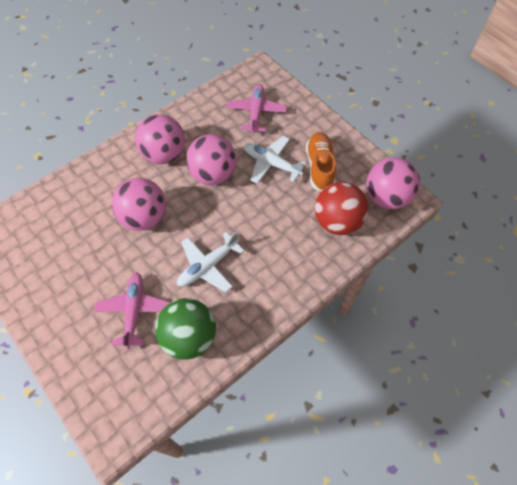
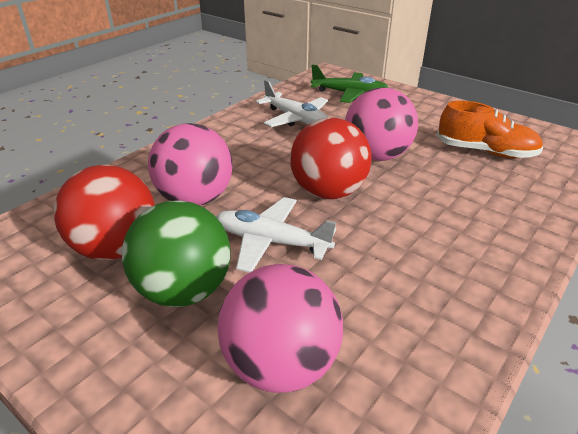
green plane: none = 0 -> [311,65,388,103] = 1
pink ball: [112,178,166,231] [135,114,185,164] [186,134,236,185] [366,157,420,209] = 4 -> [148,123,233,206] [217,264,343,393] [345,87,418,161] = 3
pink plane: [94,272,171,349] [226,84,287,134] = 2 -> none = 0
red ball: [315,182,369,235] = 1 -> [54,165,155,260] [290,118,371,199] = 2

